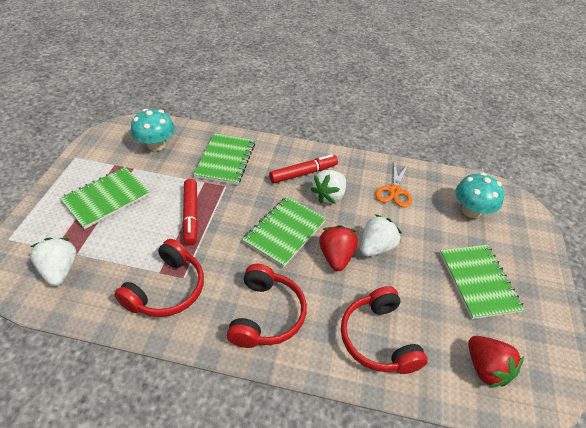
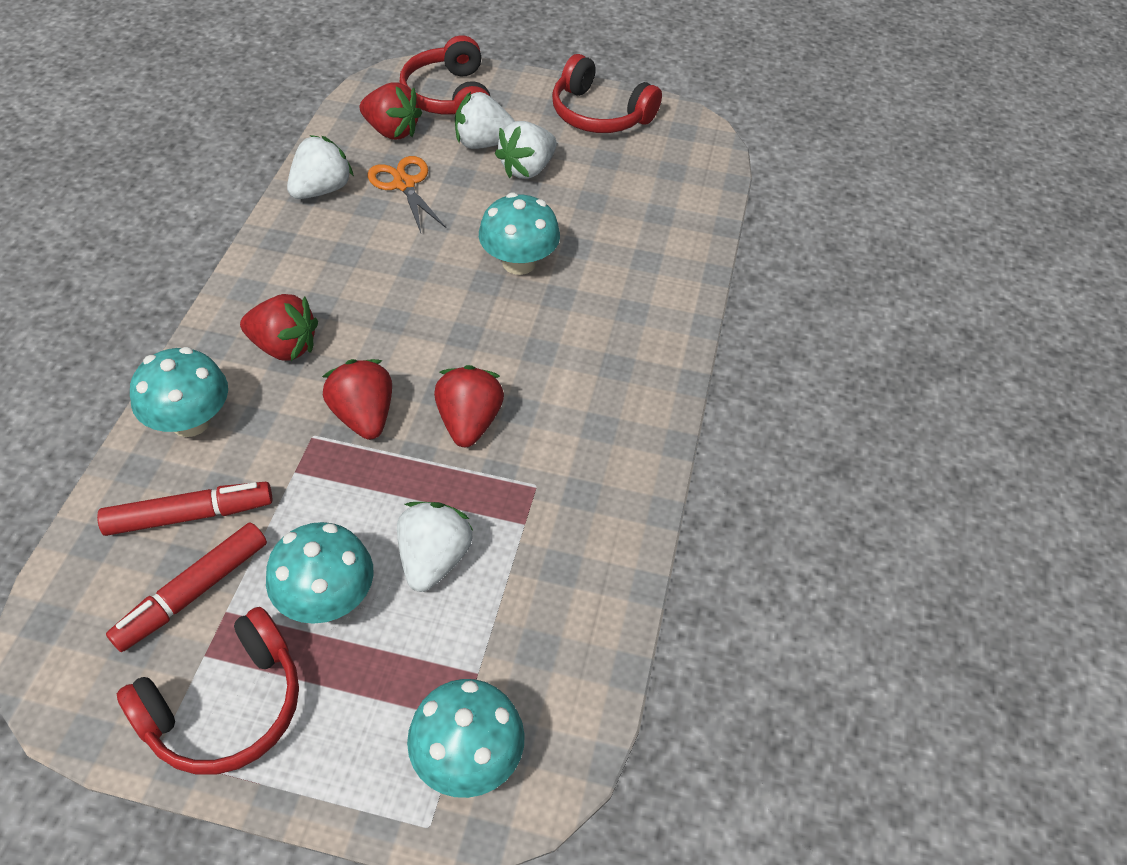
green notebook: [60,167,150,229] [194,133,255,185] [242,196,326,268] [440,245,525,319] = 4 -> none = 0
red strawberry: [319,225,358,271] [468,336,524,388] = 2 -> [240,294,318,361] [322,359,392,440] [360,82,422,140] [434,365,504,447] = 4
turquoise mushroom: [131,109,175,151] [455,173,504,218] = 2 -> [130,347,228,437] [266,522,374,624] [407,679,525,798] [479,193,560,275] = 4
white strawberry: [30,238,77,286] [310,170,346,204] [360,214,402,257] = 3 -> [287,135,354,199] [397,502,473,592] [455,92,515,149] [495,121,557,179] = 4

